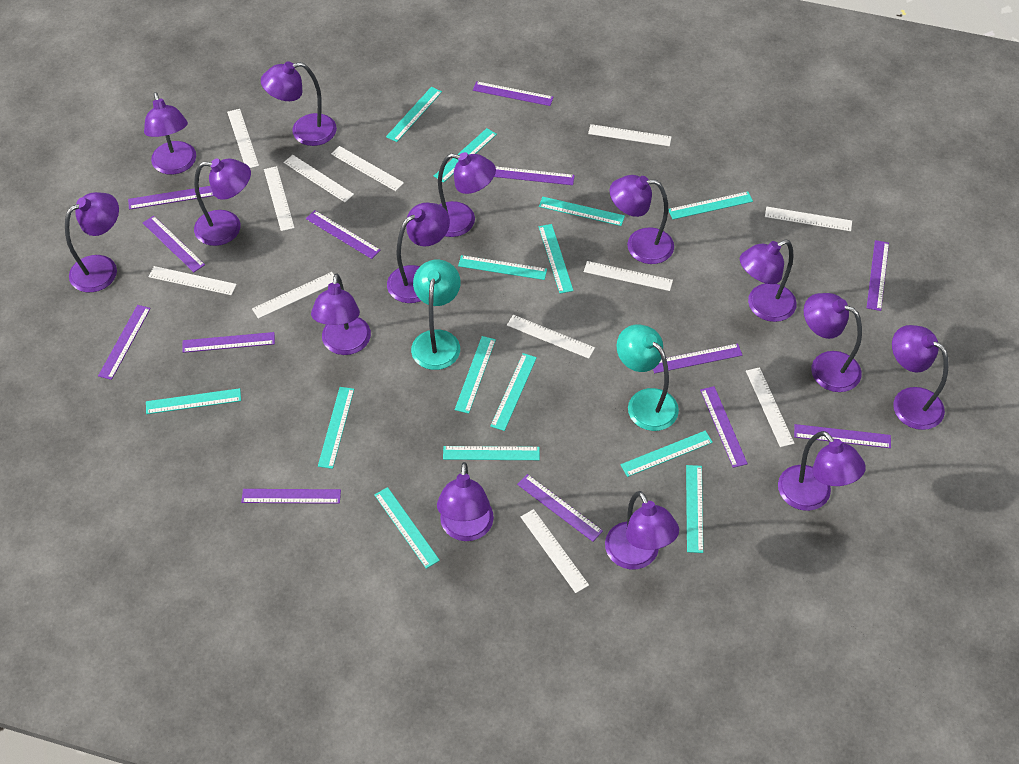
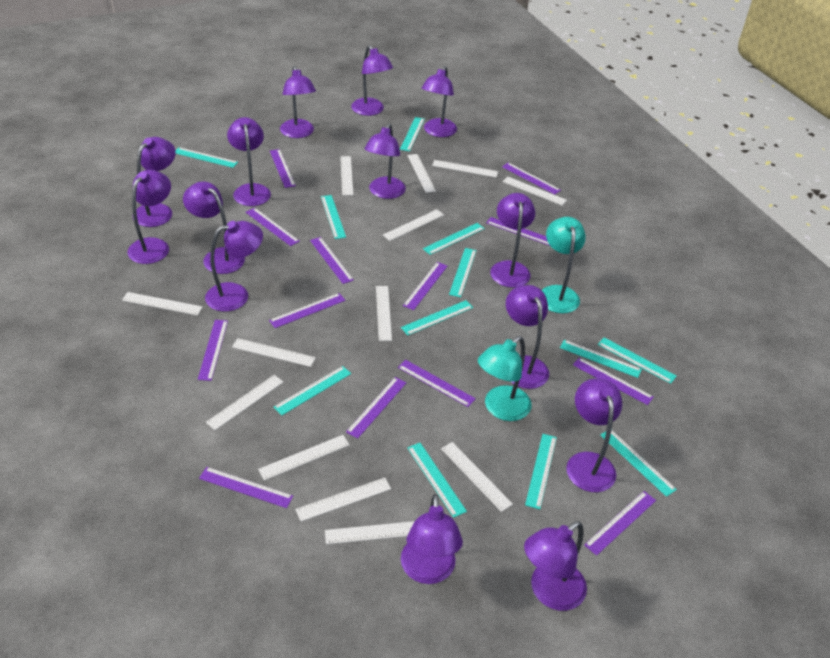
turquoise ruler: [146,388,241,414] [318,387,354,469] [374,487,440,569] [386,87,442,142] [434,128,497,183] [443,446,540,460] [455,336,496,414] [458,255,547,280] [490,353,537,431] [538,224,574,294] [539,197,625,226] [620,431,713,477] [668,192,753,219] [686,465,703,553] = 14 -> [176,147,238,168] [273,366,351,416] [321,195,346,239] [400,117,425,151] [401,300,473,335] [407,443,467,518] [423,223,485,255] [449,248,477,297] [525,434,557,509] [560,340,642,378] [598,337,677,384] [600,430,677,497] = 12
white ruler: [149,266,237,295] [227,109,259,168] [252,272,334,319] [264,166,295,231] [283,155,354,202] [331,146,404,191] [507,315,595,359] [521,509,589,593] [584,261,673,291] [588,124,672,146] [746,367,795,447] [765,207,852,231] = 12 -> [122,292,202,316] [206,375,283,430] [232,338,316,367] [258,435,350,481] [295,478,391,522] [325,521,415,544] [340,156,353,196] [376,286,392,341] [383,209,444,241] [407,154,436,193] [432,160,498,177] [441,442,513,512] [502,176,567,205] = 13

